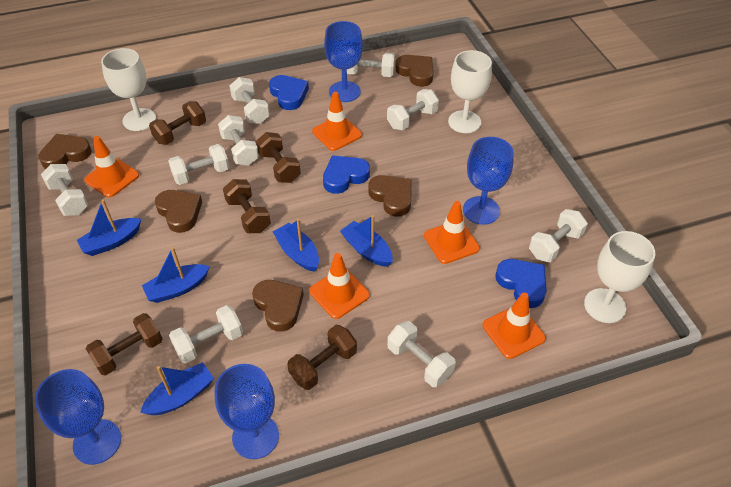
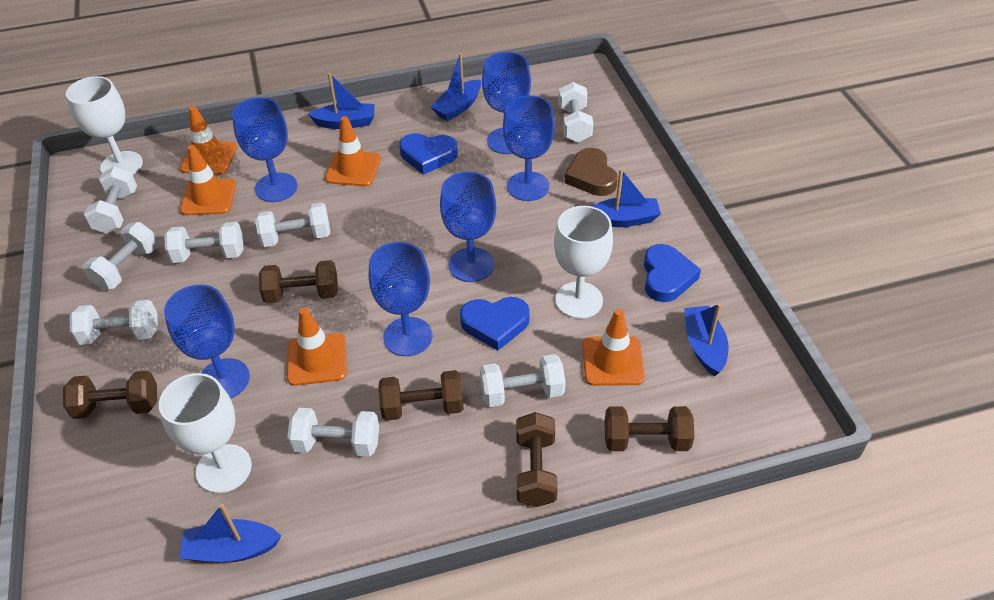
blue goblet: [35,369,121,465] [214,364,279,459] [324,21,363,102] [463,137,514,225] = 4 -> [164,284,250,399] [232,97,298,202] [369,242,433,356] [440,171,496,282] [482,52,531,154] [503,95,555,201] = 6
brown heart: [39,134,92,169] [155,190,202,233] [252,280,304,332] [368,175,412,217] [395,55,434,87] = 5 -> [565,148,618,196] = 1
white dumbbell: [41,164,88,216] [168,144,229,185] [169,305,243,363] [218,115,259,166] [230,77,270,124] [347,53,395,77] [387,89,439,130] [387,321,456,387] [529,209,588,263] = 9 -> [70,300,158,345] [82,222,158,290] [84,166,137,234] [164,222,243,263] [255,202,330,247] [287,408,379,456] [480,354,566,407] [558,82,593,143] = 8

